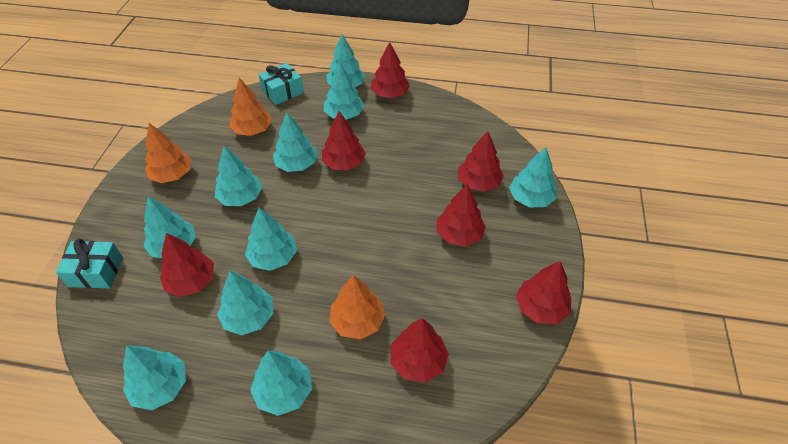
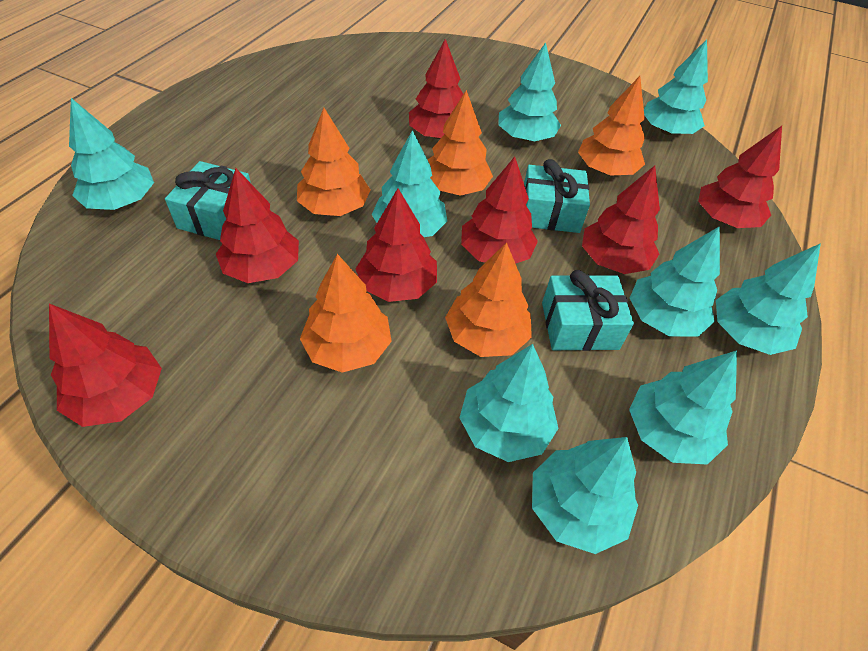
orange tree: [145,123,191,183] [229,78,272,136] [329,275,386,340] = 3 -> [297,108,371,216] [300,254,392,373] [428,90,493,196] [445,242,532,357] [578,76,645,176] = 5
turquoise gift: [56,239,123,288] [259,63,304,105] = 2 -> [165,161,251,240] [524,159,590,233] [542,270,634,351] = 3
turquoise tree: [123,345,186,410] [143,196,196,258] [215,146,262,206] [217,271,273,335] [245,208,297,271] [250,351,312,416] [273,112,318,172] [323,62,364,120] [326,34,365,88] [509,147,557,208] = 10 -> [69,98,154,210] [372,130,447,237] [459,344,559,462] [498,42,561,141] [532,437,638,554] [629,350,737,465] [630,226,720,337] [644,39,708,135] [716,243,821,355] = 9

